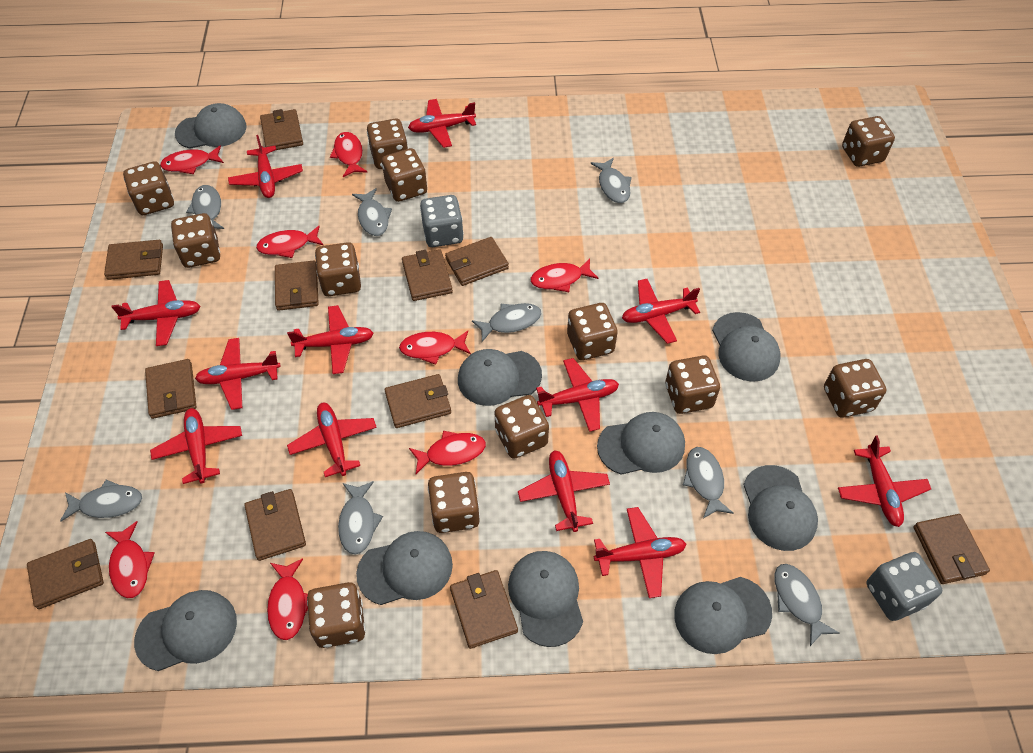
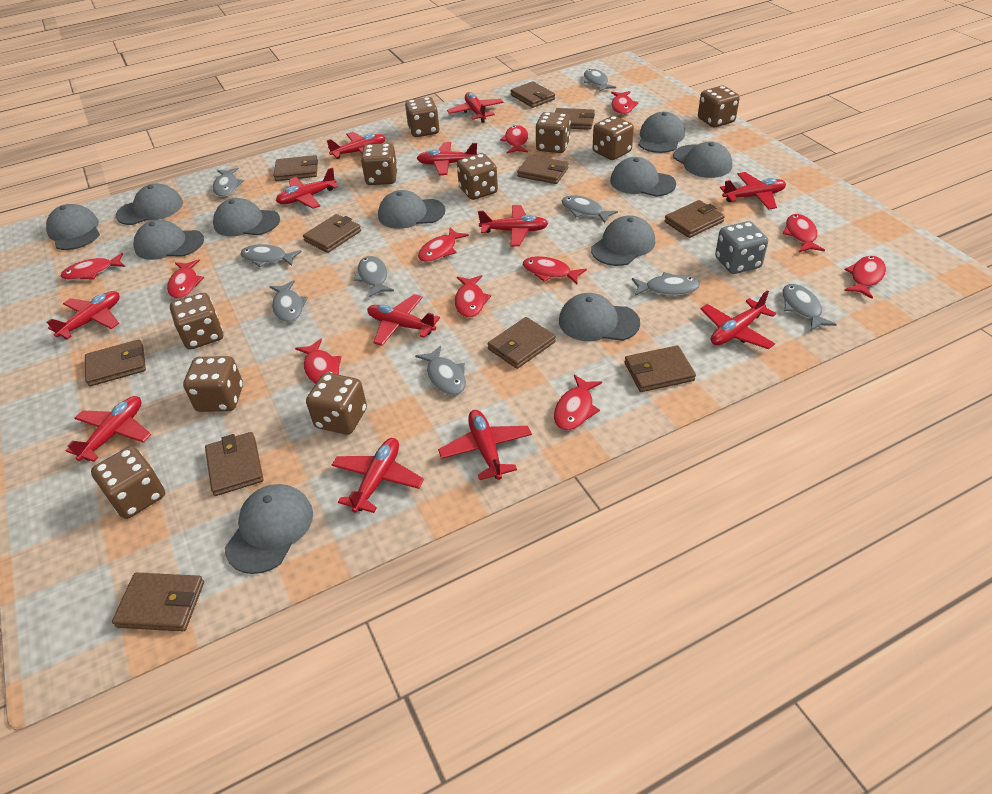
brown dice: [123,161,174,215] [171,213,220,268] [307,582,365,648] [315,242,361,296] [367,119,408,169] [382,148,427,202] [428,472,480,533] [494,395,549,459] [567,303,618,360] [665,355,720,414] [824,359,886,418] [842,116,895,167] = 12 -> [91,446,165,519] [170,293,223,350] [183,356,243,412] [306,373,367,435] [361,143,398,185] [405,97,440,137] [457,153,498,200] [536,112,571,153] [593,116,634,160] [698,86,740,128] = 10
grey cap: [134,590,237,671] [175,103,246,149] [356,531,453,605] [458,349,542,406] [508,551,583,647] [597,412,685,475] [674,577,772,654] [712,312,780,382] [743,465,818,551] = 9 -> [46,204,100,250] [116,183,183,225] [134,220,204,260] [213,198,280,236] [225,484,313,574] [378,190,445,229] [559,293,640,341] [591,215,655,266] [610,157,676,197] [638,112,685,153] [673,142,732,178] = 11
grey dice: [420,195,464,247] [866,552,942,621] = 2 -> [715,221,768,274] = 1
grey fish: [60,480,142,521] [186,185,224,229] [338,481,383,555] [352,188,392,236] [472,303,542,342] [590,158,632,203] [683,447,734,518] [774,564,840,646] = 8 -> [213,167,244,197] [241,244,302,267] [269,280,308,322] [354,256,394,297] [415,346,466,395] [562,195,618,223] [584,69,616,92] [632,272,700,296] [782,284,837,331] = 9
red fish: [105,521,155,598] [160,145,224,174] [256,226,324,258] [267,559,308,640] [330,132,368,177] [399,331,471,365] [409,431,486,474] [530,259,599,292] = 8 -> [61,253,125,280] [167,259,204,299] [295,339,341,384] [418,227,469,262] [455,275,491,318] [500,125,528,153] [523,256,587,284] [554,374,602,431] [611,91,638,115] [783,214,825,252] [844,256,886,299] = 11

